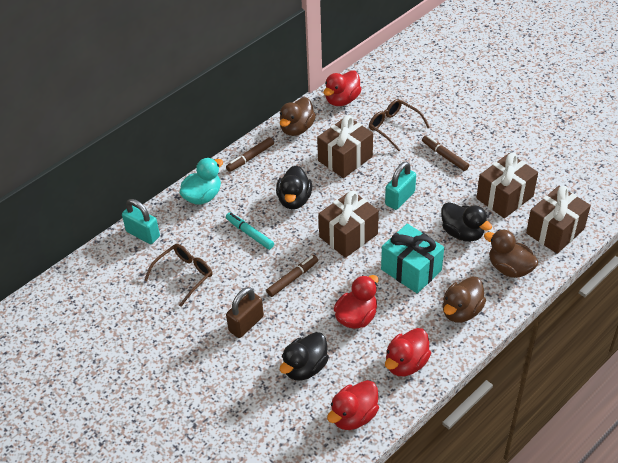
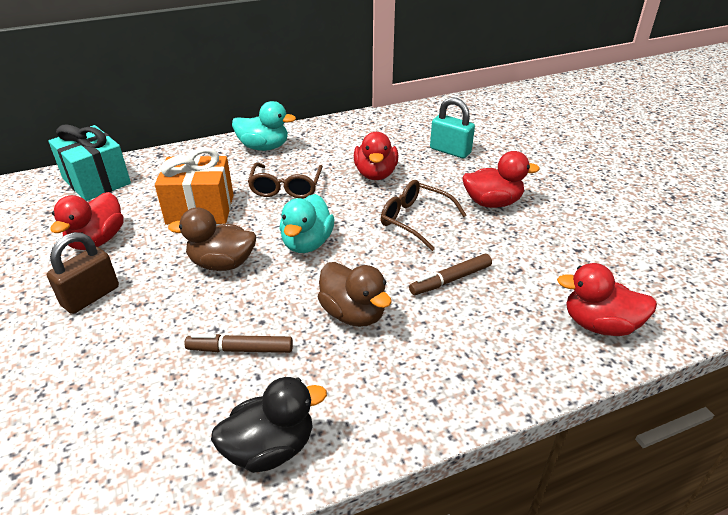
black duck: [276,165,312,209] [280,332,329,381] [441,202,492,242] = 3 -> [211,377,327,473] = 1
brown duck: [280,97,316,136] [443,276,486,322] [484,229,538,278] = 3 -> [168,207,256,271] [318,262,392,327] = 2
brown gift: [317,115,373,178] [318,190,379,258] [476,153,538,218] [526,186,591,254] = 4 -> none = 0
brown marker: [226,137,274,172] [266,255,318,297] [422,136,469,171] = 3 -> [184,334,293,353] [409,254,492,295] = 2
orange gift: none = 0 -> [155,148,234,225] = 1
turquoise duck: [179,158,223,205] = 1 -> [232,101,296,151] [280,194,334,253] = 2
turquoise marker: [226,212,274,250] = 1 -> none = 0
turquoise padlock: [122,199,160,244] [385,161,416,210] = 2 -> [430,97,475,158] = 1

